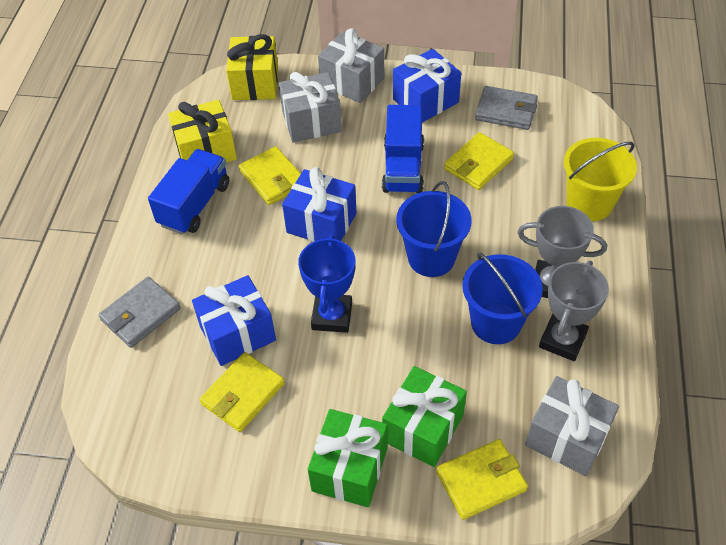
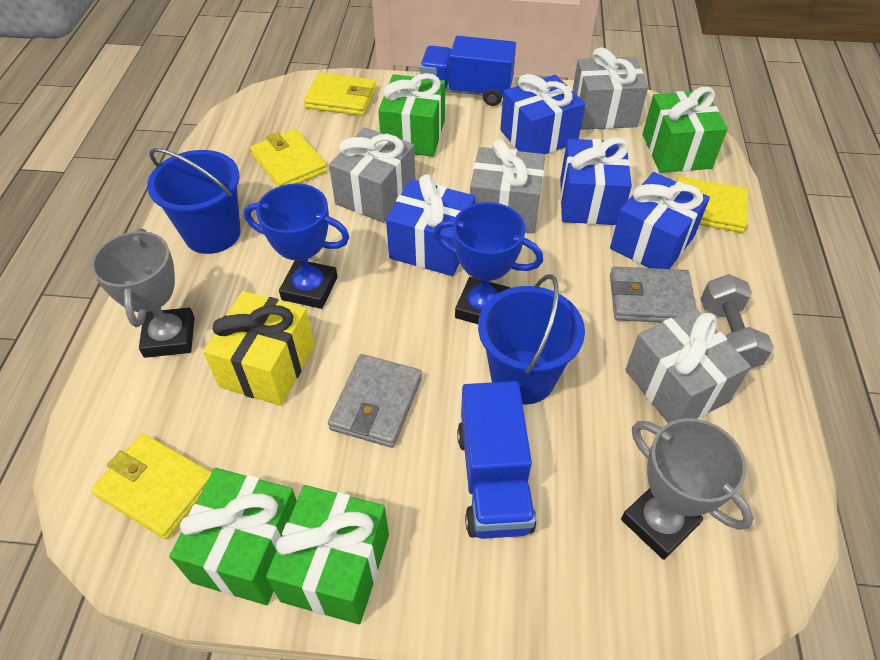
blue gift: [192,275,276,366] [282,167,356,242] [393,49,461,123] = 3 -> [386,174,475,276] [500,74,585,154] [560,137,632,225] [610,172,710,269] = 4
blue trophy: [298,235,355,333] = 1 -> [244,183,349,309] [434,202,543,324] = 2
green gift: [308,409,388,507] [382,366,467,467] = 2 -> [169,468,297,605] [266,485,389,624] [378,73,445,157] [643,87,728,173] = 4
grey dumbbell: none = 0 -> [700,274,774,369] = 1
grey gift: [279,72,342,142] [318,28,384,103] [525,376,619,476] = 3 -> [329,127,415,223] [470,139,545,233] [573,47,648,130] [625,308,751,423] = 4
yellow bucket: [564,138,637,221] = 1 -> none = 0
yellow gift: [168,100,237,163] [226,34,278,100] = 2 -> [203,291,315,406] = 1

